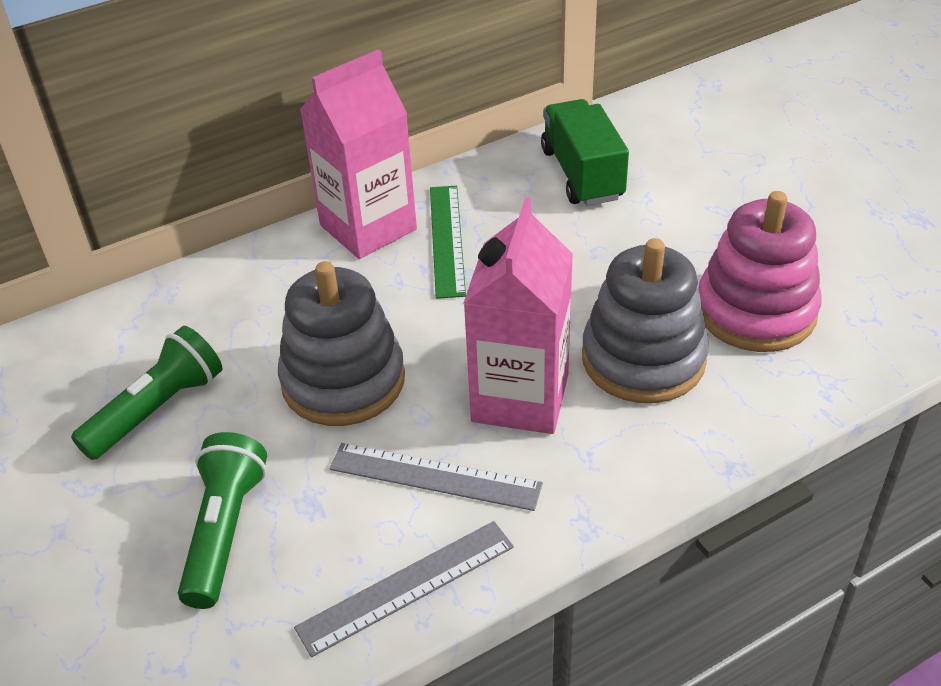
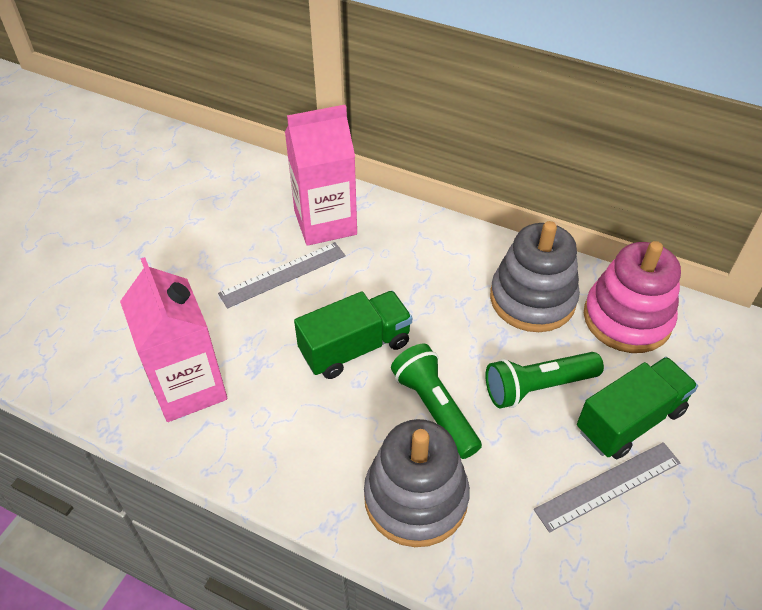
green ruler: [430,186,466,299] = 1 -> none = 0
green truck: [541,99,629,206] = 1 -> [294,291,412,379] [577,357,698,459] = 2

